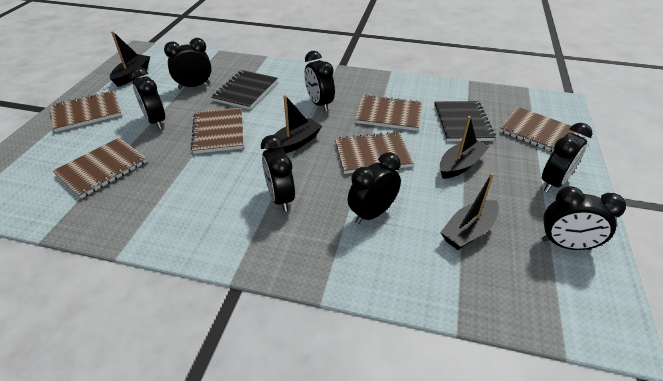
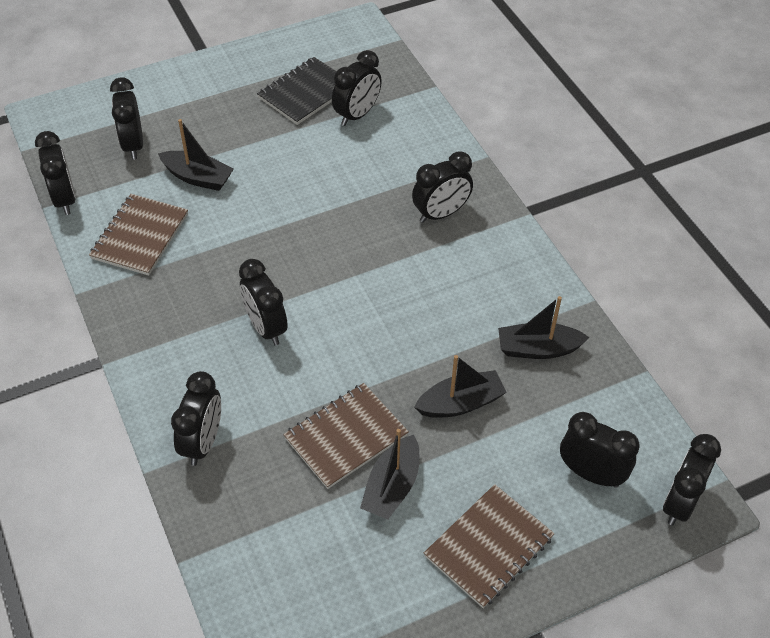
black clock: [129,66,165,129] [164,38,211,89] [261,135,295,212] [305,51,335,111] [348,152,401,224] [541,186,626,250] [542,123,592,192] = 7 -> [35,131,76,215] [110,77,143,160] [171,371,221,466] [239,259,288,345] [332,50,382,126] [412,151,473,223] [560,412,640,488] [663,434,721,526] = 8
black notebook: [211,70,277,110] [434,101,496,141] = 2 -> [257,57,336,125] = 1
brown notebook: [50,90,122,132] [53,138,147,198] [191,108,244,154] [335,131,414,174] [355,94,422,131] [499,107,579,152] = 6 -> [89,194,188,276] [283,383,409,489] [424,484,555,608] = 3

